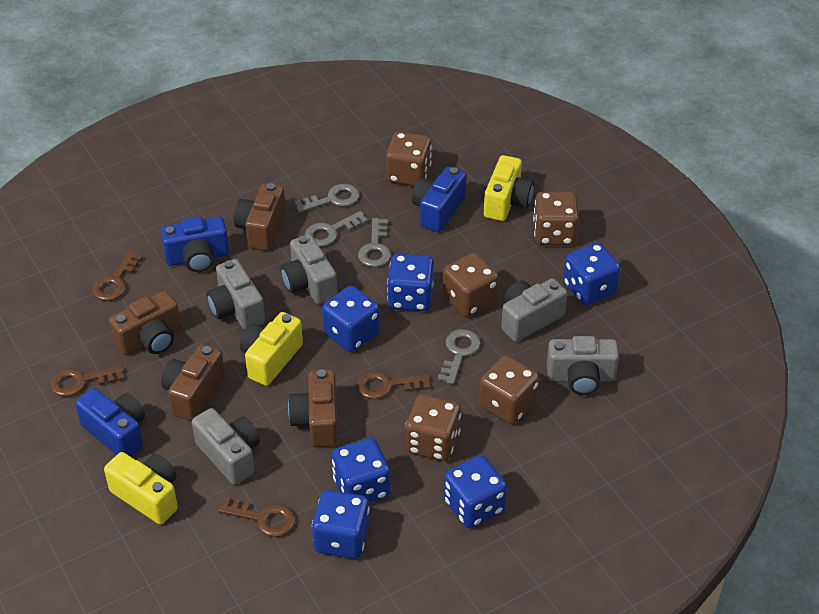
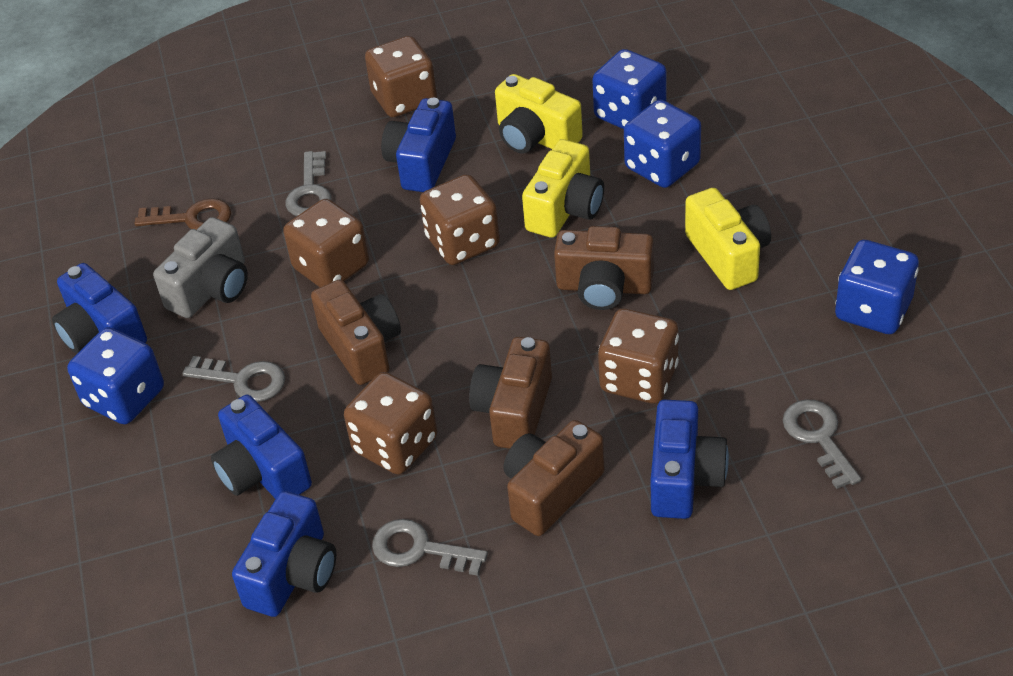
blue camera: [75,388,145,457] [161,216,229,272] [412,166,467,232] = 3 -> [52,263,147,353] [211,395,312,499] [232,491,336,617] [381,98,456,192] [651,400,729,519] = 5
blue dice: [312,490,370,559] [322,286,380,352] [332,438,390,503] [387,254,434,311] [444,455,507,528] [563,243,621,305] = 6 -> [67,327,164,424] [592,49,666,129] [624,100,701,188] [835,240,919,334] = 4
brown key: [50,365,124,397] [92,251,143,301] [217,496,296,537] [356,371,430,399] = 4 -> [134,198,231,230] = 1
grey camera: [192,408,260,485] [207,259,265,330] [280,234,338,304] [501,278,567,342] [547,336,619,395] = 5 -> [153,217,248,318] = 1

